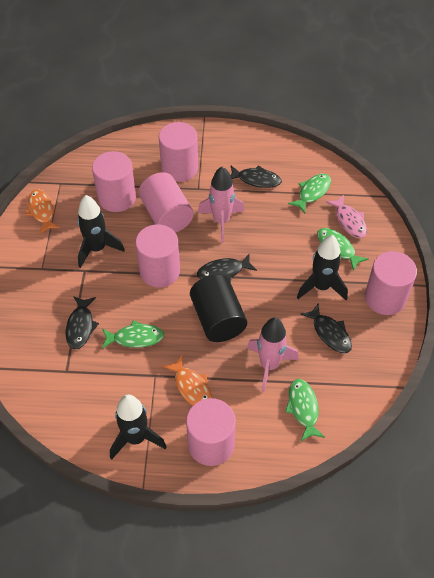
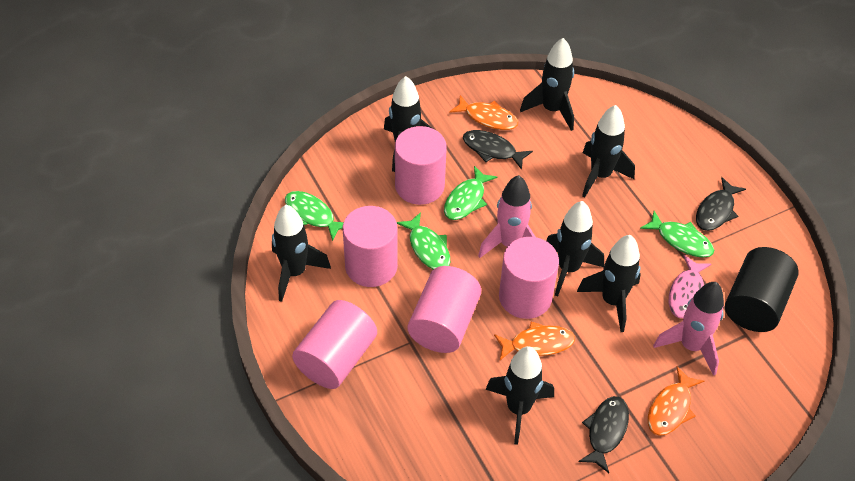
black fish: [65,296,99,349] [197,253,257,283] [230,165,282,188] [300,304,352,353] = 4 -> [463,130,533,170] [578,396,629,473] [696,177,746,231] = 3
black rocket: [77,195,125,268] [110,395,167,460] [297,235,348,300] = 3 -> [272,205,331,302] [384,76,433,172] [486,346,554,445] [520,38,574,131] [546,201,604,297] [577,235,641,332] [582,105,635,198] = 7
orange fish: [25,189,60,234] [162,354,212,406] = 2 -> [449,95,518,130] [494,322,575,360] [648,366,704,436] = 3
pink cylinder: [92,151,136,212] [135,224,180,288] [139,172,194,233] [159,122,198,182] [186,398,236,466] [365,251,417,315] = 6 -> [292,300,377,389] [343,206,398,287] [395,126,447,205] [408,266,481,353] [499,237,559,319] = 5

